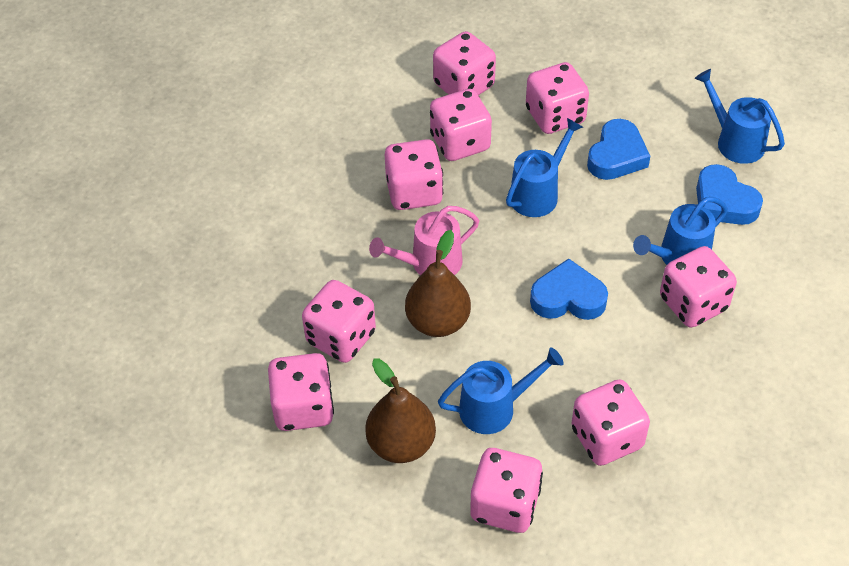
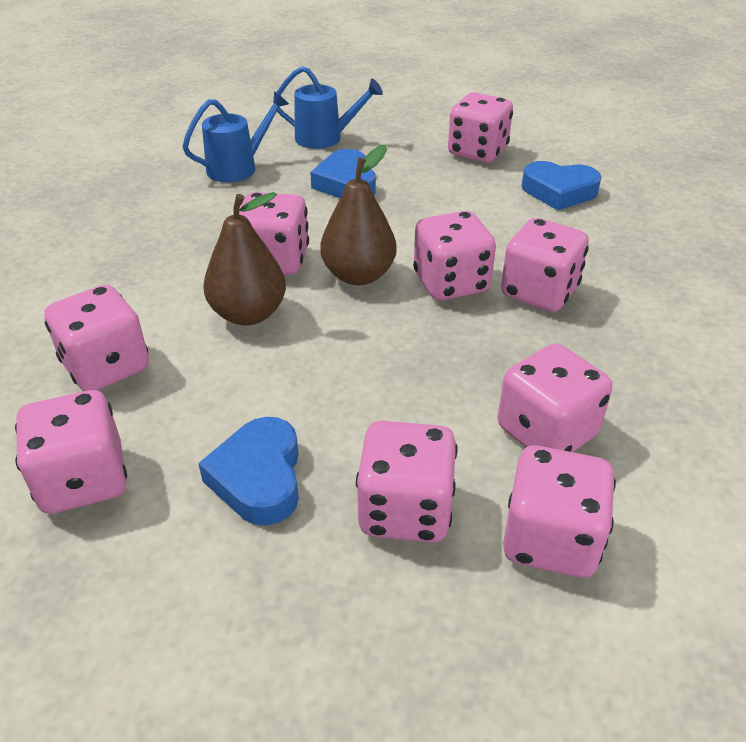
blue watering can: [438,347,564,434] [506,118,583,217] [633,197,728,265] [695,69,785,164] = 4 -> [182,91,289,183] [273,66,383,149] = 2
pink watering can: [369,206,479,275] = 1 -> none = 0

